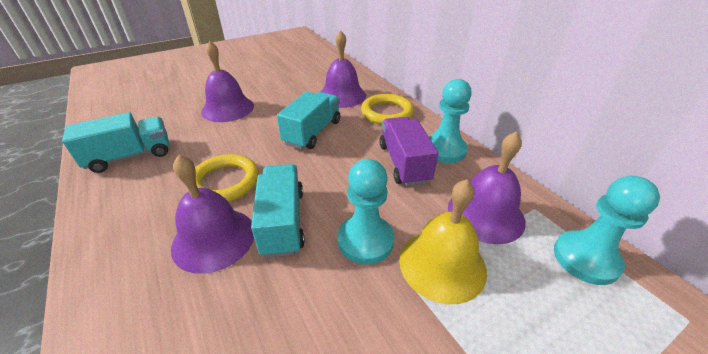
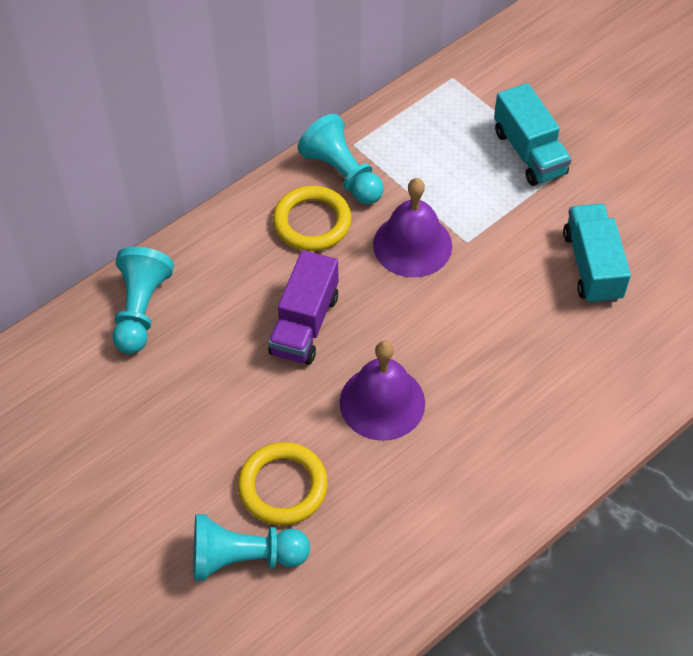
purple bell: [171,155,254,274] [201,40,254,122] [321,30,366,108] [448,131,526,244] = 4 -> [340,341,425,441] [373,178,452,277] = 2
turquoise truck: [62,112,169,173] [251,164,305,258] [277,92,340,149] = 3 -> [494,83,572,186] [563,204,631,304] = 2
yellow bell: [399,179,487,304] = 1 -> none = 0

